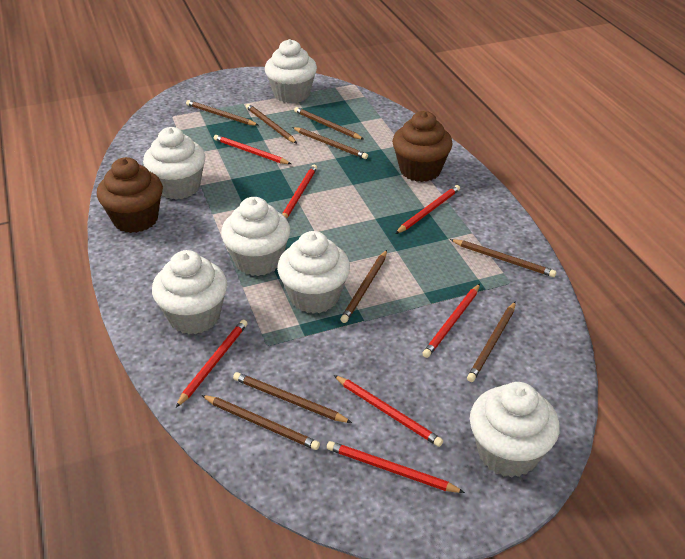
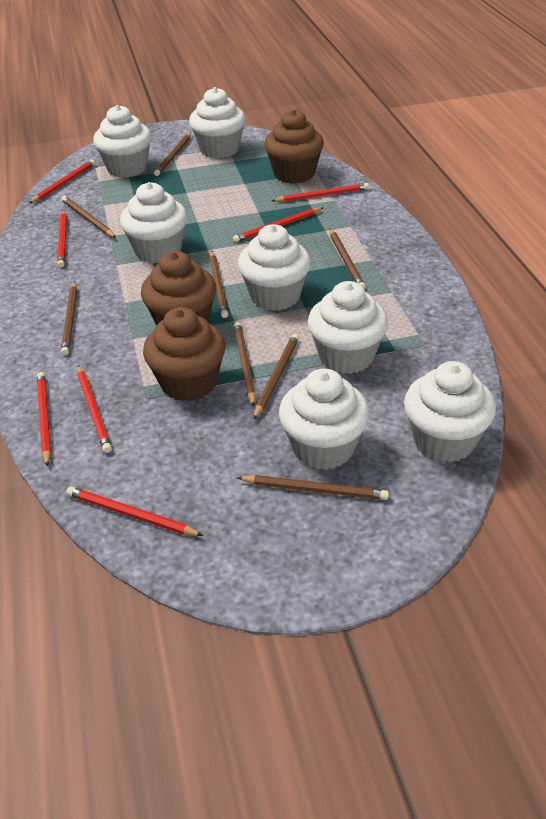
brown cupcake: [97,157,163,233] [392,111,453,182] = 2 -> [141,251,216,326] [143,307,226,402] [264,109,324,184] = 3
brown pencil: [186,100,258,126] [202,395,320,450] [233,372,352,423] [246,104,297,143] [292,127,368,159] [294,107,364,140] [340,250,387,323] [450,239,556,277] [467,301,516,382] = 9 -> [61,196,116,238] [61,281,77,356] [154,133,191,176] [210,251,229,318] [234,322,256,407] [237,475,389,500] [253,334,299,420] [330,229,366,289] = 8
white cupcake: [143,127,206,200] [152,250,227,334] [221,197,290,276] [265,39,317,103] [277,231,350,314] [470,382,560,477] = 6 -> [93,105,152,178] [120,182,188,263] [189,87,245,159] [238,224,311,311] [279,368,370,470] [308,281,388,374] [404,361,496,462] = 7

